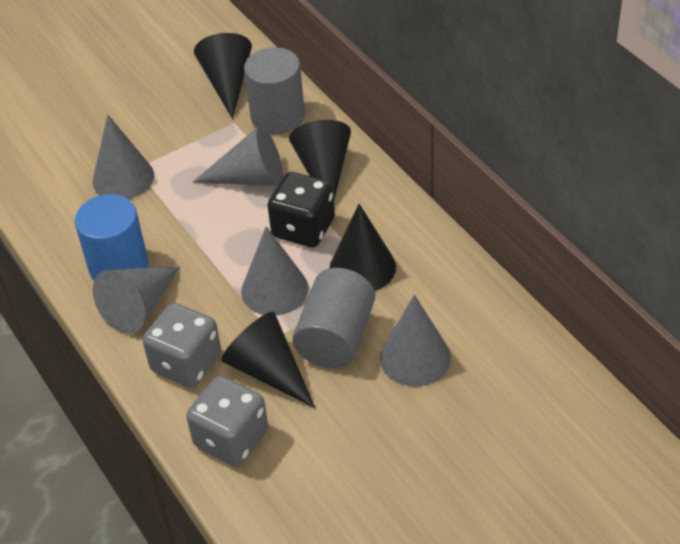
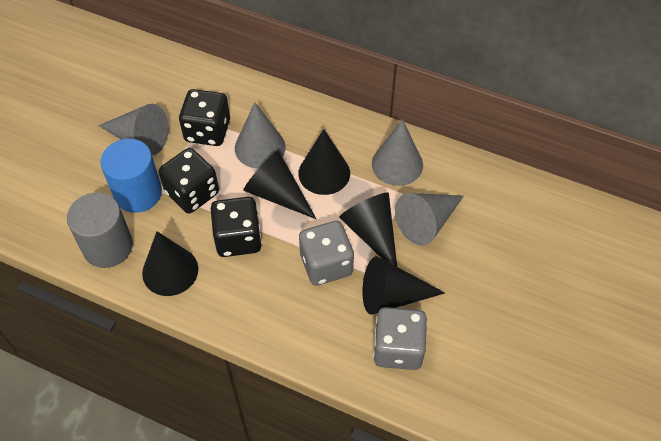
black cone: [194,33,252,119] [221,312,315,408] [289,120,351,199] [330,204,396,291] = 4 -> [142,232,198,296] [243,150,316,219] [298,129,350,195] [339,192,397,266] [363,256,445,315] = 5
black dice: [267,172,335,248] = 1 -> [159,148,219,214] [179,89,230,146] [211,197,262,257] = 3
grey cone: [93,115,154,199] [93,266,180,334] [193,125,283,186] [241,226,308,316] [380,295,451,387] = 5 -> [98,104,169,156] [235,102,285,168] [372,120,423,186] [395,193,464,246] = 4
grey cylinder: [244,47,305,134] [292,268,375,368] = 2 -> [67,193,133,268] = 1

